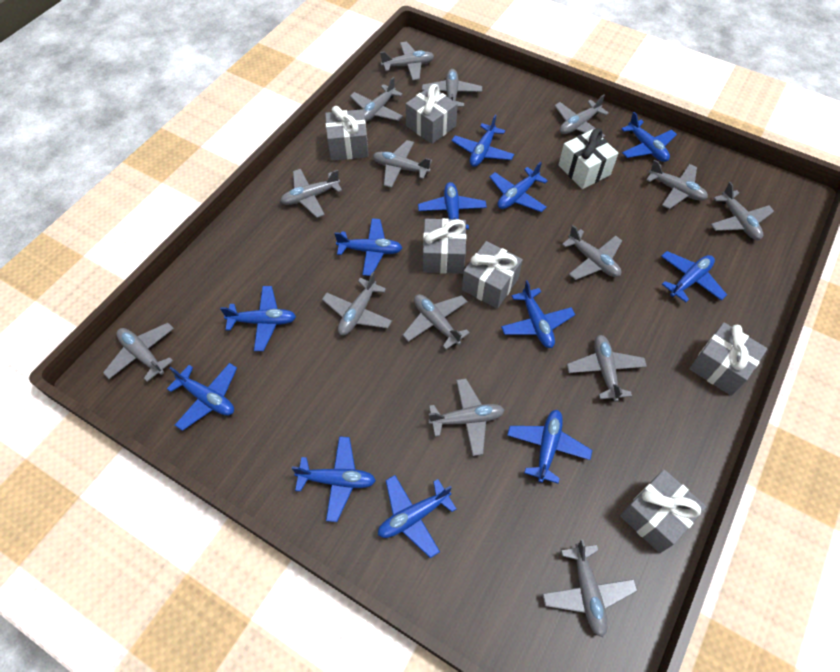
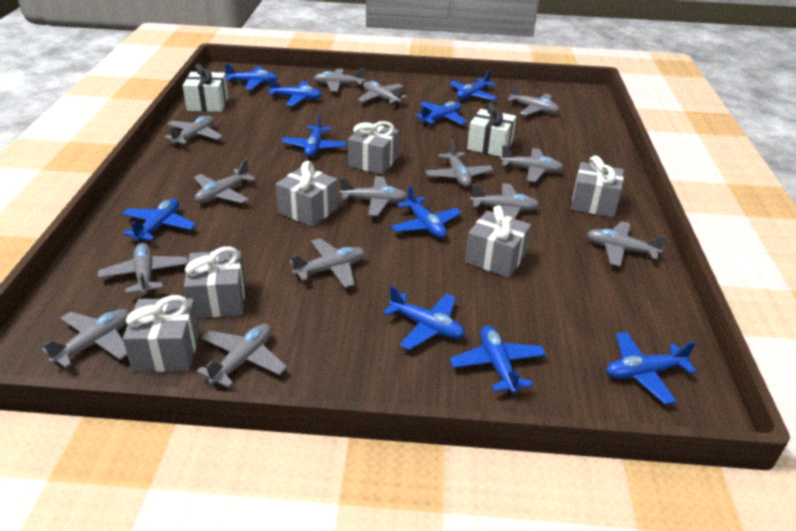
blue plane: [167,363,237,431] [220,286,296,351] [291,436,376,522] [334,218,402,276] [378,475,456,558] [418,182,487,229] [452,115,514,167] [489,162,548,212] [501,280,575,348] [507,410,592,484] [621,112,677,162] [661,251,727,302] = 12 -> [122,199,196,244] [224,64,278,90] [268,77,322,106] [281,113,347,157] [383,286,465,350] [391,186,462,238] [415,101,467,126] [449,70,498,100] [450,326,546,395] [606,332,697,405] = 10
grey plane: [103,323,174,382] [280,169,342,218] [322,272,392,335] [350,77,403,122] [373,140,432,188] [380,42,434,81] [403,294,470,349] [422,69,482,107] [428,378,505,456] [542,539,637,637] [554,94,609,138] [562,225,622,280] [567,335,647,402] [646,160,708,209] [710,182,774,240] = 15 -> [41,309,130,368] [98,243,188,297] [164,116,223,147] [194,159,256,203] [197,324,287,388] [290,238,365,288] [314,68,365,92] [340,176,408,216] [358,81,408,106] [425,140,493,187] [470,183,539,219] [500,145,564,182] [507,83,559,115] [587,221,667,267] = 14
white gift: [559,128,618,189] = 1 -> [183,64,228,112] [467,102,516,157] = 2

